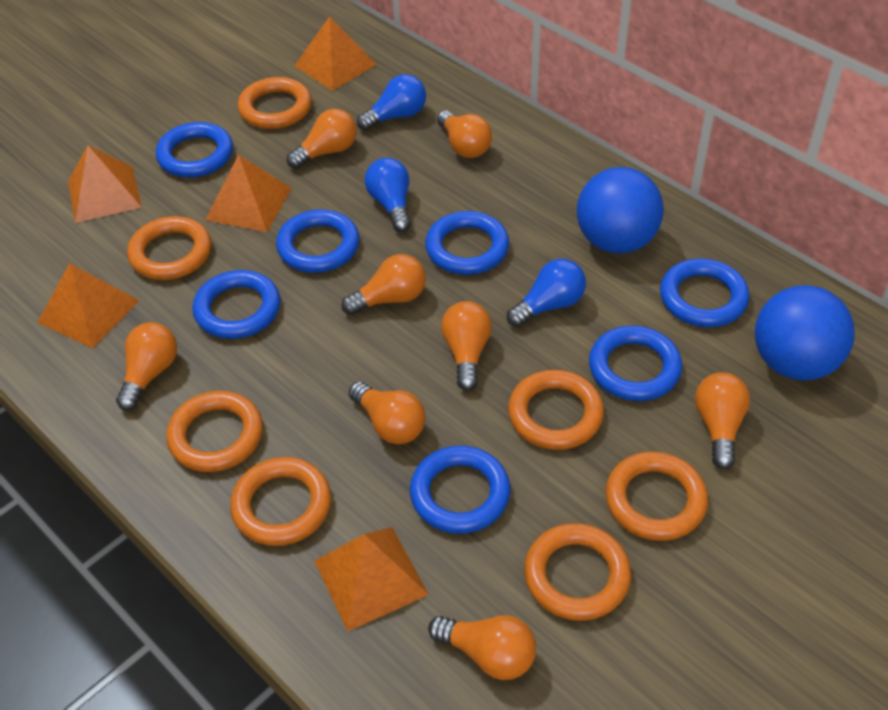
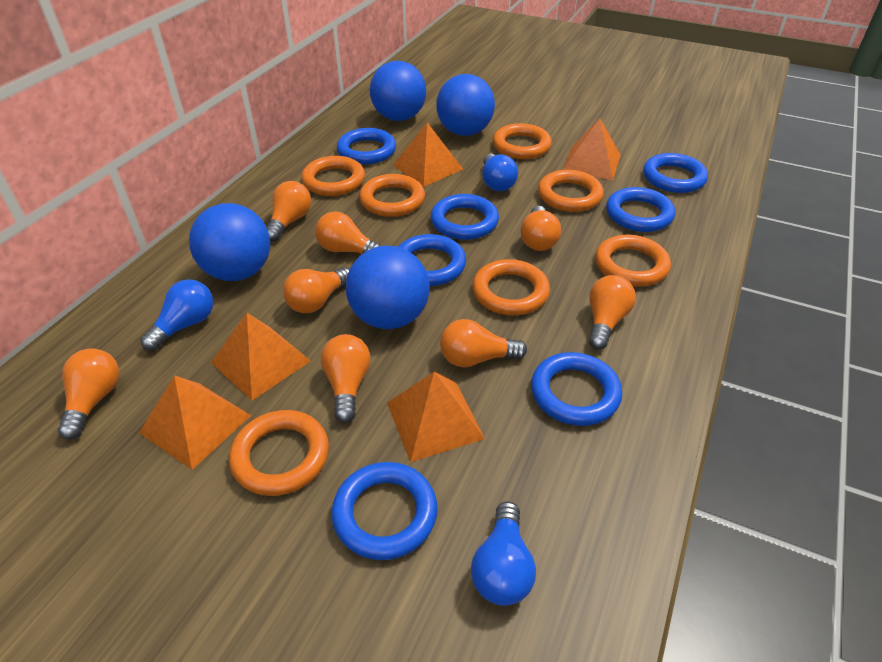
blue ball: [577,167,664,254] [755,285,855,381] = 2 -> [189,203,270,281] [346,246,430,329] [370,61,426,121] [436,74,495,136] = 4

